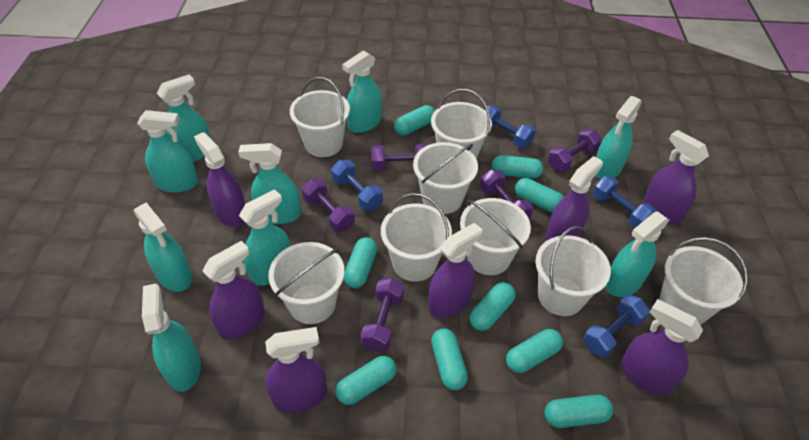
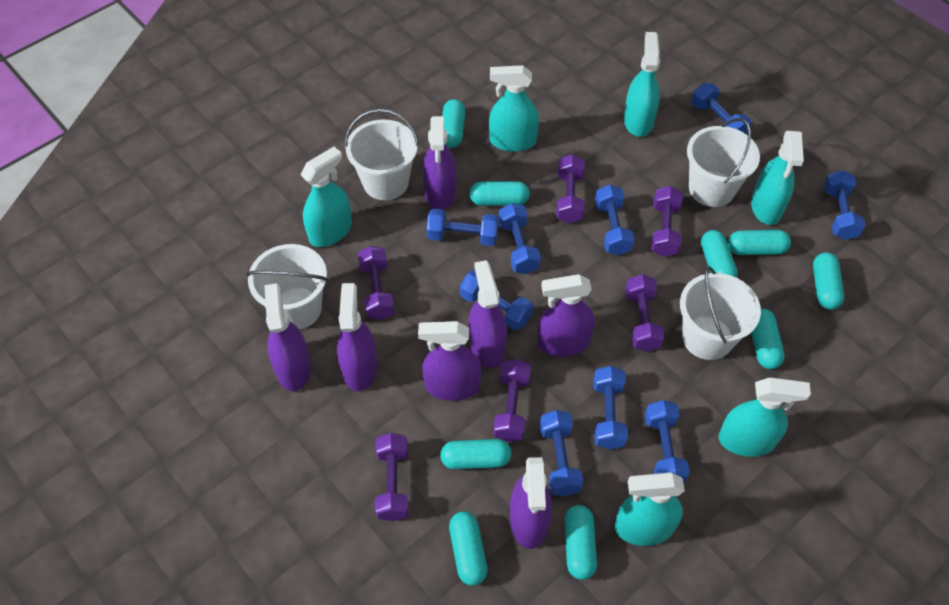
blue dumbbell: [331,160,383,211] [484,106,536,148] [583,294,650,358] [592,176,656,228] = 4 -> [426,209,499,246] [460,270,533,331] [499,203,541,274] [540,410,583,496] [593,366,628,450] [595,184,635,255] [645,400,690,483] [691,83,751,134] [824,170,865,240] = 9
purple dumbbell: [302,179,355,232] [361,278,404,351] [371,144,427,170] [480,170,533,218] [548,129,602,172] = 5 -> [357,246,395,320] [375,433,409,521] [493,359,531,442] [556,154,585,223] [625,274,664,351] [651,186,683,257] = 6
turquoise spray bottle: [134,202,193,292] [137,110,198,193] [142,284,201,392] [157,75,210,162] [238,143,301,224] [239,189,291,286] [342,50,382,133] [595,96,642,179] [605,211,669,297] = 9 -> [300,146,352,247] [489,65,539,152] [615,472,685,546] [624,32,660,137] [719,378,811,457] [751,131,804,225] = 6
white bucket: [268,242,344,324] [290,77,350,157] [381,193,452,282] [413,142,478,214] [431,89,492,159] [460,198,531,275] [535,226,611,316] [659,237,748,325] = 8 -> [246,244,328,330] [345,109,419,200] [680,266,761,360] [687,118,760,207] = 4

